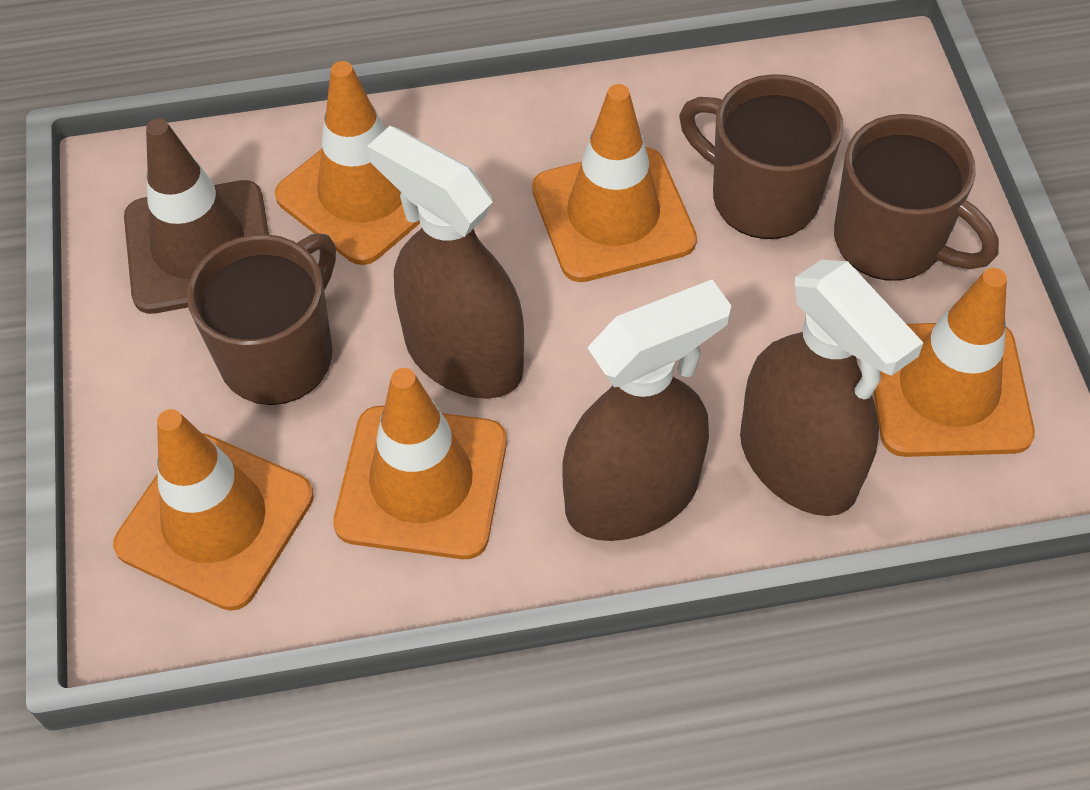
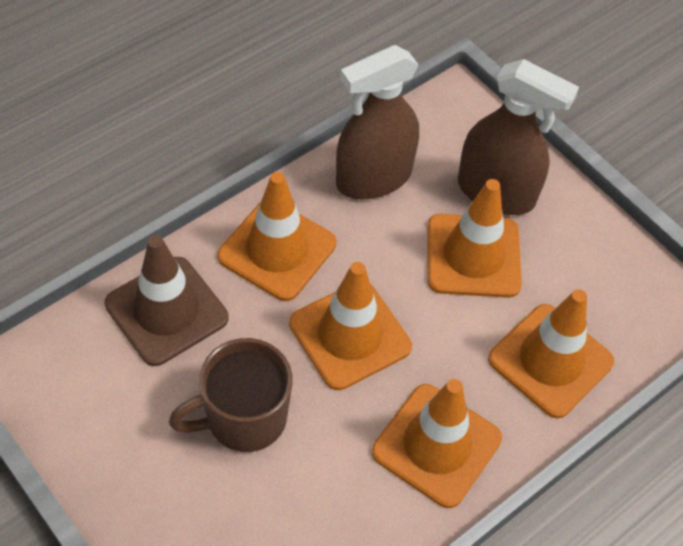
brown mug: [187,233,336,405] [679,74,843,239] [834,114,999,281] = 3 -> [169,338,293,452] = 1
brown spray bottle: [367,126,524,399] [562,280,731,541] [740,260,923,516] = 3 -> [336,45,419,199] [458,59,579,215] = 2

